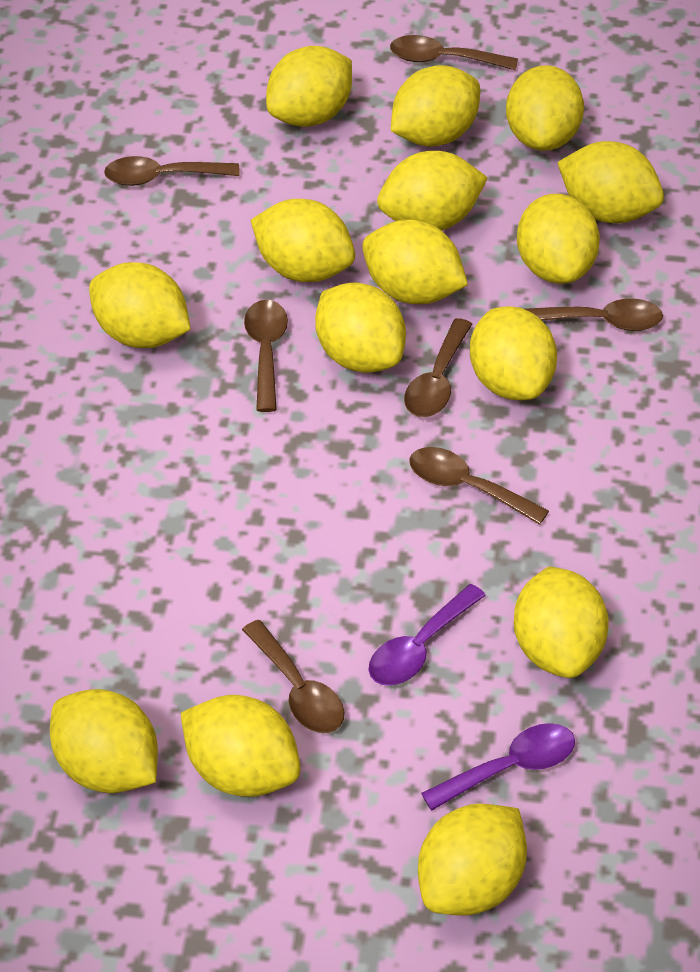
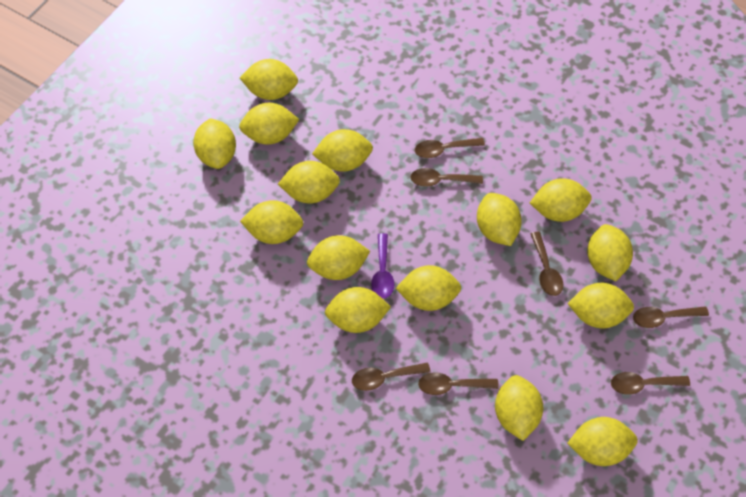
purple spoon: [369,584,486,686] [421,723,575,810] = 2 -> [371,233,395,299] = 1

